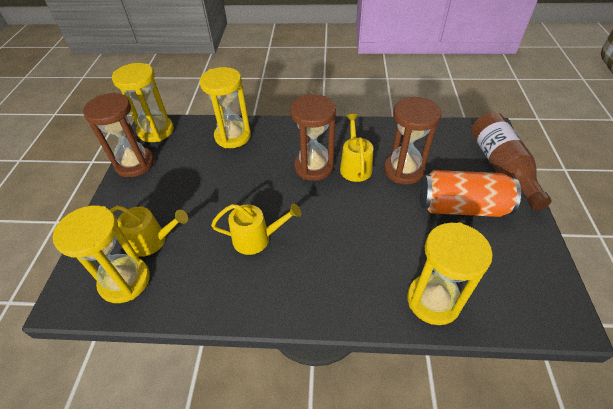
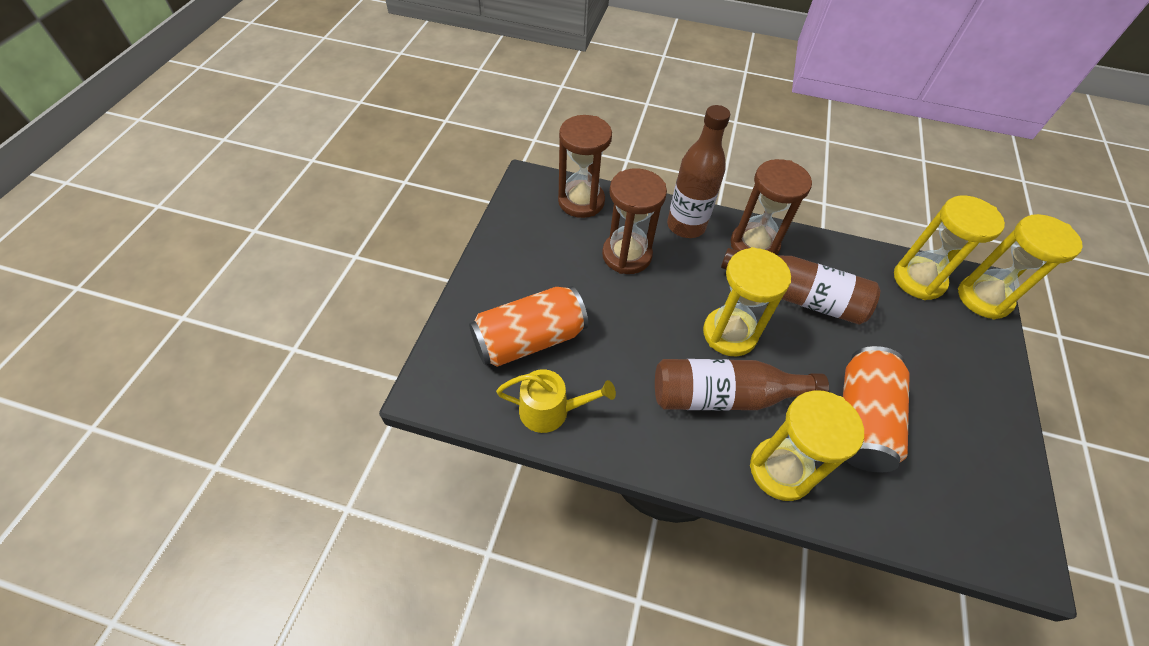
brown bottle: [471,112,552,210] = 1 -> [655,359,829,411] [667,105,730,238] [721,248,880,325] = 3
orange can: [420,170,521,217] = 1 -> [469,286,588,367] [843,346,910,473] = 2
yellow watering can: [110,206,188,257] [211,203,301,255] [340,114,373,182] = 3 -> [496,369,616,433] = 1

